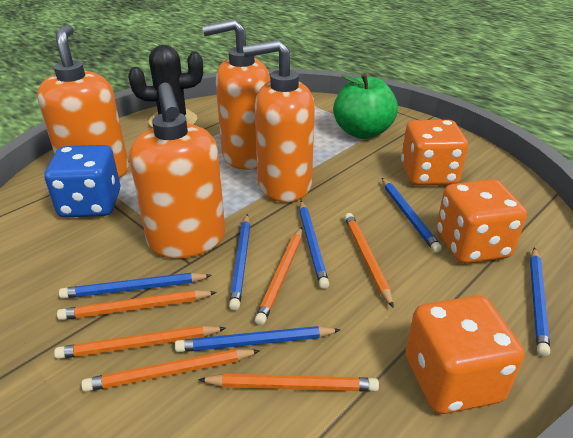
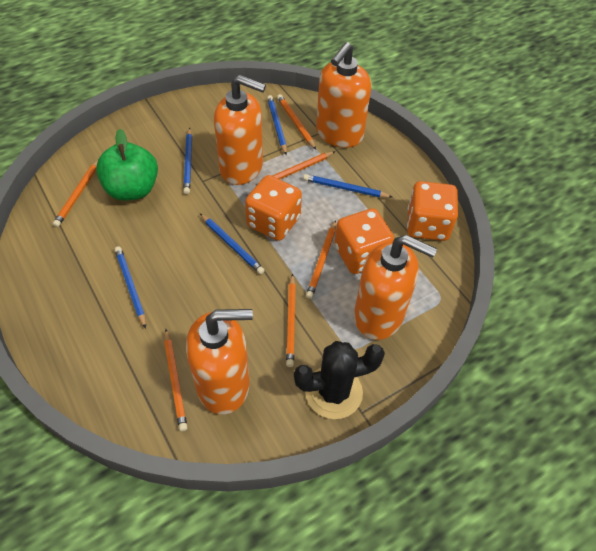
blue dice: [44,145,120,218] = 1 -> none = 0
blue pencil: [59,273,212,299] [175,326,340,352] [229,214,250,311] [299,201,329,289] [382,178,442,253] [530,247,550,356] = 6 -> [115,246,146,329] [183,128,192,194] [200,214,265,274] [267,95,287,155] [303,174,392,198] = 5

